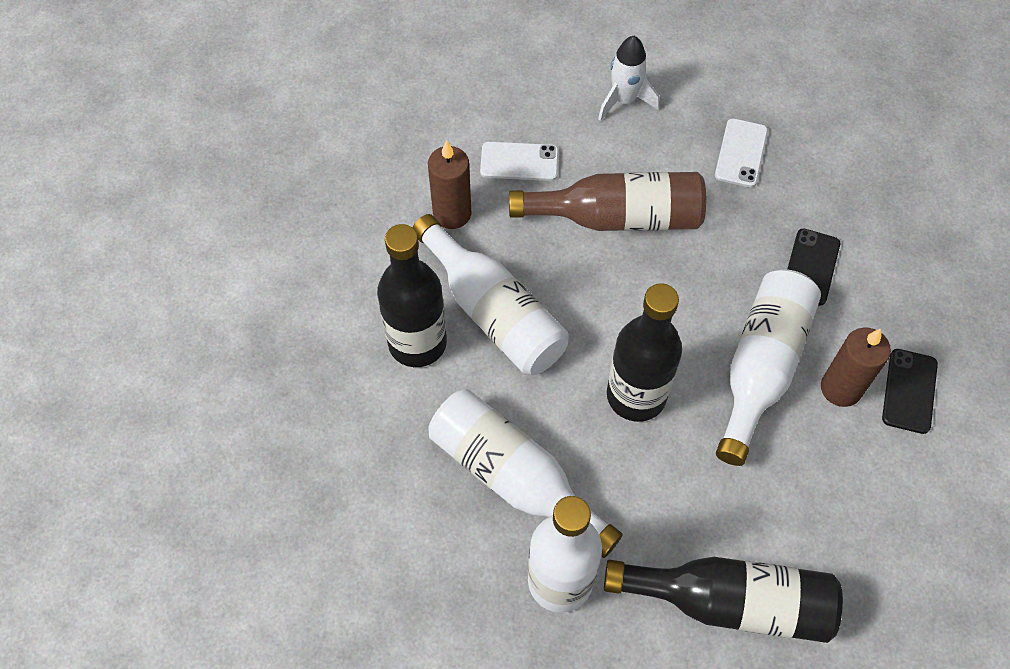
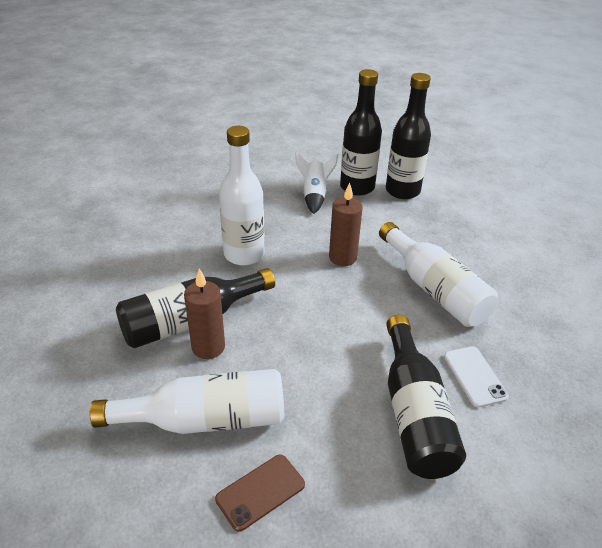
black bottle: [377,224,447,367] [604,557,843,643] [607,283,682,422] = 3 -> [116,268,275,348] [340,69,382,196] [386,73,431,199] [386,315,466,479] = 4
black phone: [787,229,840,306] [882,349,938,434] = 2 -> none = 0
brown bottle: [509,172,706,231] = 1 -> none = 0
brown phone: none = 0 -> [215,454,305,532] = 1
white bottle: [413,214,569,375] [428,389,623,558] [528,496,602,613] [716,269,821,466] = 4 -> [90,369,284,434] [219,126,264,266] [379,222,498,327] = 3
white phone: [480,142,559,181] [715,118,768,187] = 2 -> [444,346,509,408] = 1

